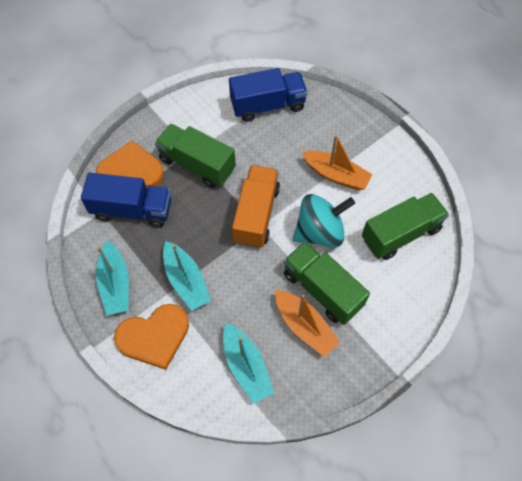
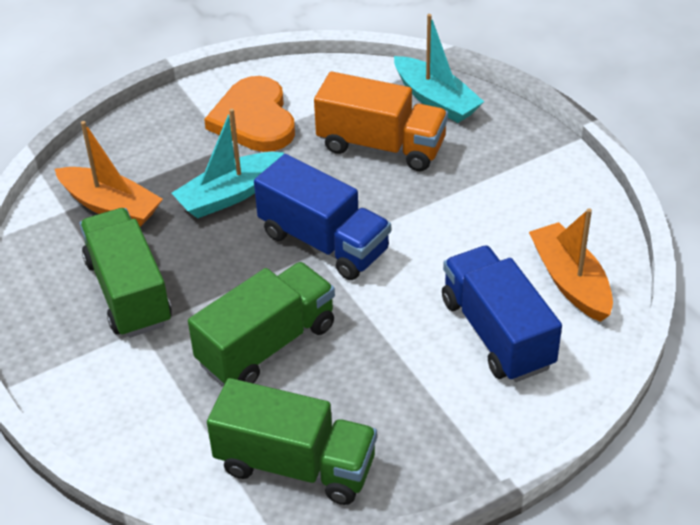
orange heart: [96,140,164,188] [114,304,189,370] = 2 -> [204,76,295,152] = 1
turquoise boat: [96,241,129,315] [163,241,211,311] [223,323,274,404] = 3 -> [172,108,284,219] [394,14,484,123] = 2
turquoise spinning top: [293,194,355,247] = 1 -> none = 0

